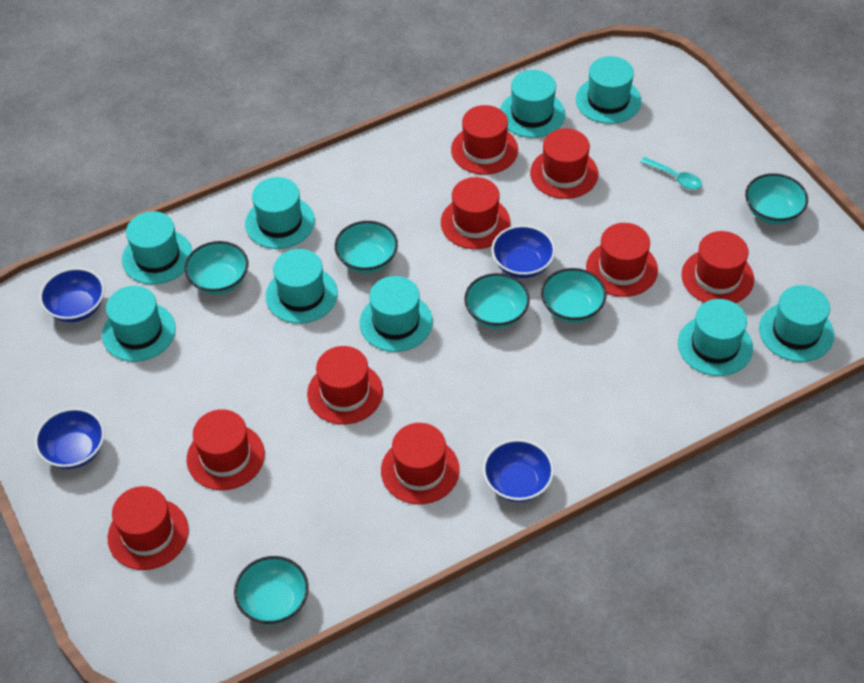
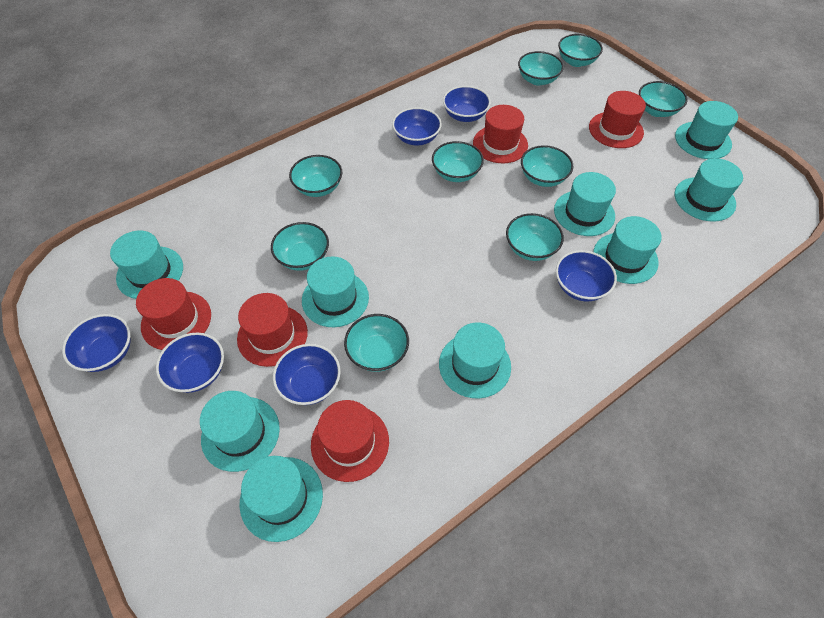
blue bowl: [35,408,105,469] [39,268,105,322] [483,439,554,502] [491,225,555,278] = 4 -> [62,314,131,372] [156,332,224,393] [273,344,341,405] [392,107,442,146] [443,86,491,122] [556,250,617,301] = 6
red hat: [108,486,189,570] [187,409,265,490] [307,346,383,424] [381,423,460,504] [441,177,510,249] [451,105,518,175] [530,128,598,199] [586,223,658,297] [681,231,754,303] = 9 -> [136,278,211,350] [237,293,308,367] [311,400,389,482] [473,105,528,163] [589,91,646,148] = 5
turquoise bowl: [184,241,248,295] [234,556,309,625] [335,221,398,273] [464,273,530,328] [541,268,606,323] [745,173,808,224] = 6 -> [271,222,329,271] [289,155,342,197] [344,314,409,372] [432,141,484,182] [506,213,564,261] [518,51,564,86] [521,145,573,187] [558,34,603,67] [639,81,688,117] = 9
turquoise spoon: [640,157,702,189] = 1 -> none = 0

